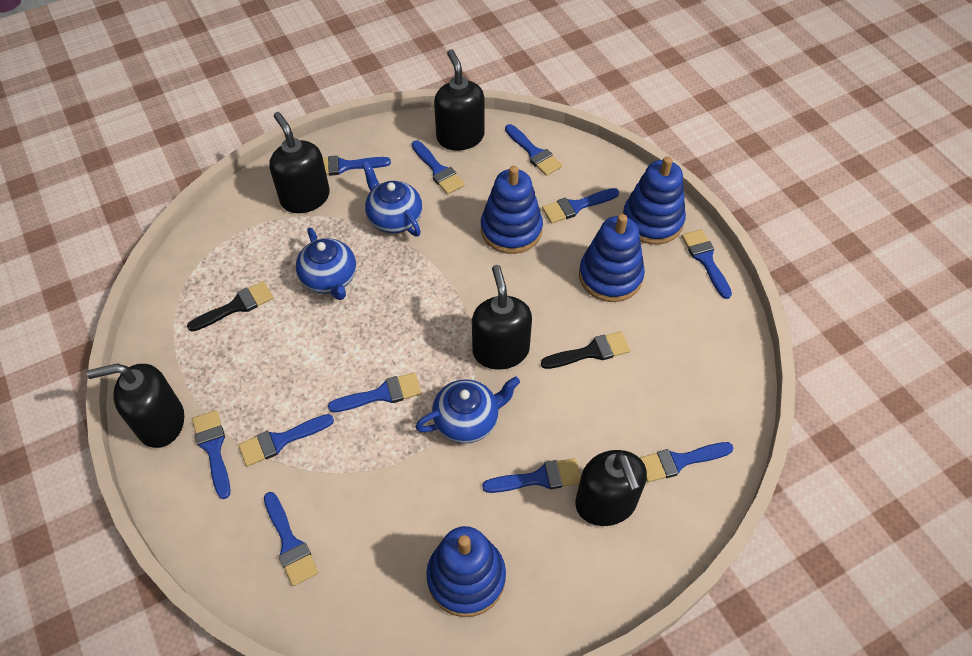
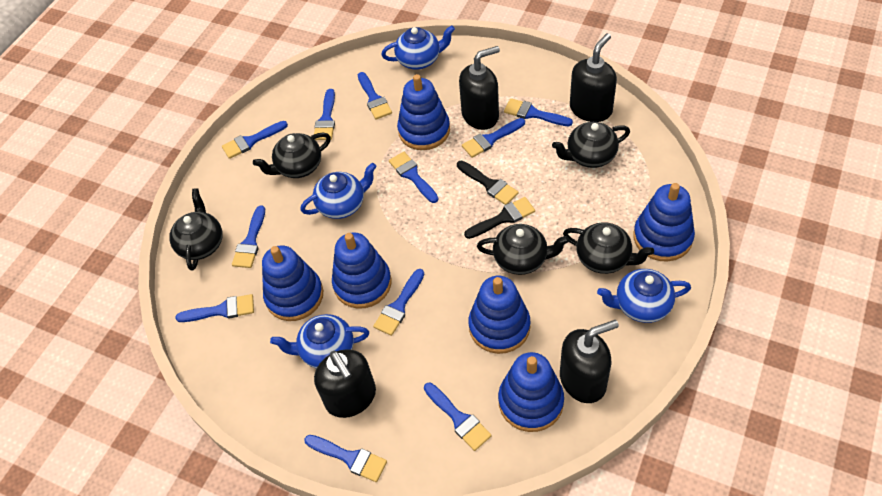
black soap dispenser: [87,363,184,448] [269,112,330,213] [434,49,485,151] [472,265,532,370] [575,450,647,526] = 5 -> [314,349,376,418] [459,46,500,130] [560,320,619,403] [570,33,617,122] = 4
black teapot: none = 0 -> [169,188,222,271] [253,132,331,178] [477,224,570,275] [552,122,630,168] [563,222,654,274] = 5
blue stacking toy: [426,526,506,617] [481,166,543,254] [579,214,645,302] [623,156,686,245] = 4 -> [262,245,323,321] [332,232,392,309] [397,74,450,150] [468,276,530,354] [498,352,564,432] [633,183,695,262] = 6
blue teapot: [296,227,356,300] [362,161,422,236] [416,377,520,443] = 3 -> [270,314,369,369] [300,163,376,219] [381,25,455,70] [597,269,691,323] = 4

